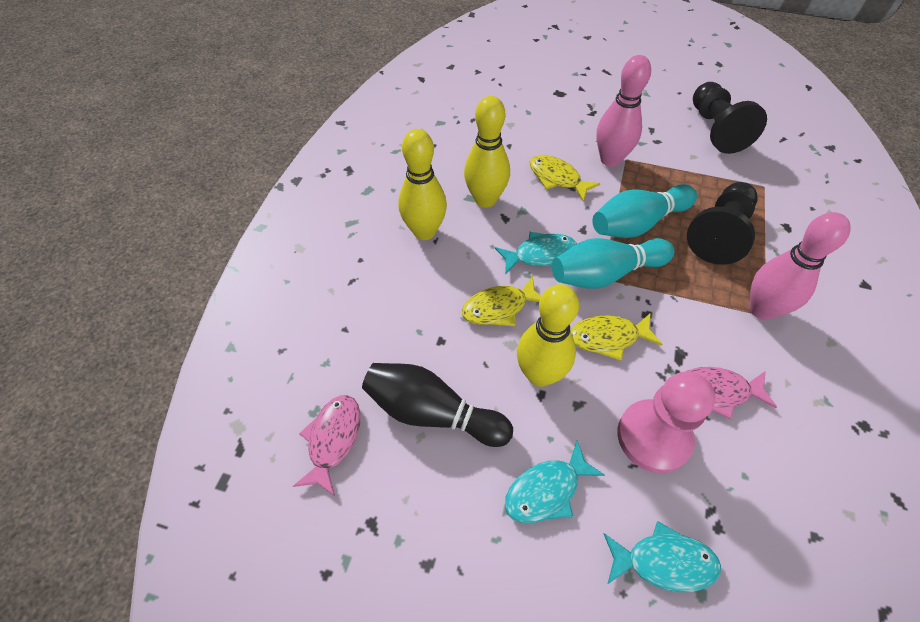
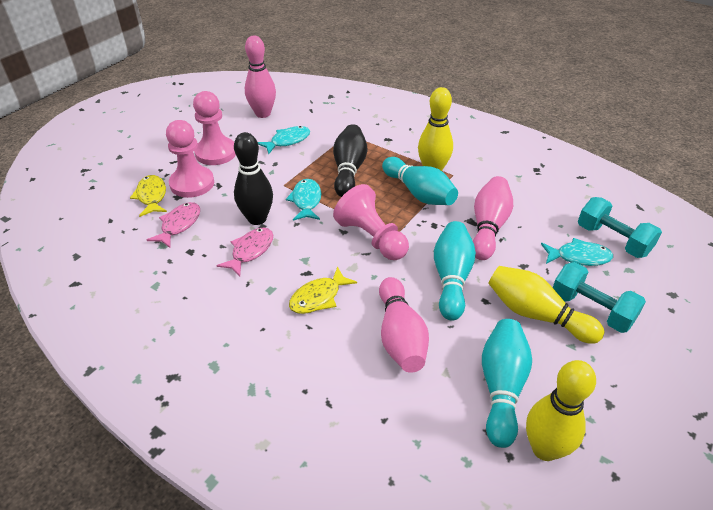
black bowling pin: [362,363,513,447] = 1 -> [234,132,273,225] [333,124,367,197] = 2
black pawn: [687,182,758,265] [693,82,767,154] = 2 -> none = 0
pink bowling pin: [596,55,651,167] [750,212,851,320] = 2 -> [245,36,276,118] [379,277,429,373] [473,176,513,260] = 3
pink pawn: [617,372,716,473] = 1 -> [166,120,214,198] [193,91,236,165] [333,184,409,260] = 3
turquoise bowling pin: [552,238,674,288] [592,184,697,238] = 2 -> [382,157,458,205] [434,221,476,321] [482,319,532,448] = 3
turquoise dumbbell: none = 0 -> [553,262,646,333] [578,197,662,258] = 2
yellow fish: [462,276,541,326] [530,155,600,201] [570,313,662,361] = 3 -> [130,175,167,217] [289,266,357,314] = 2

